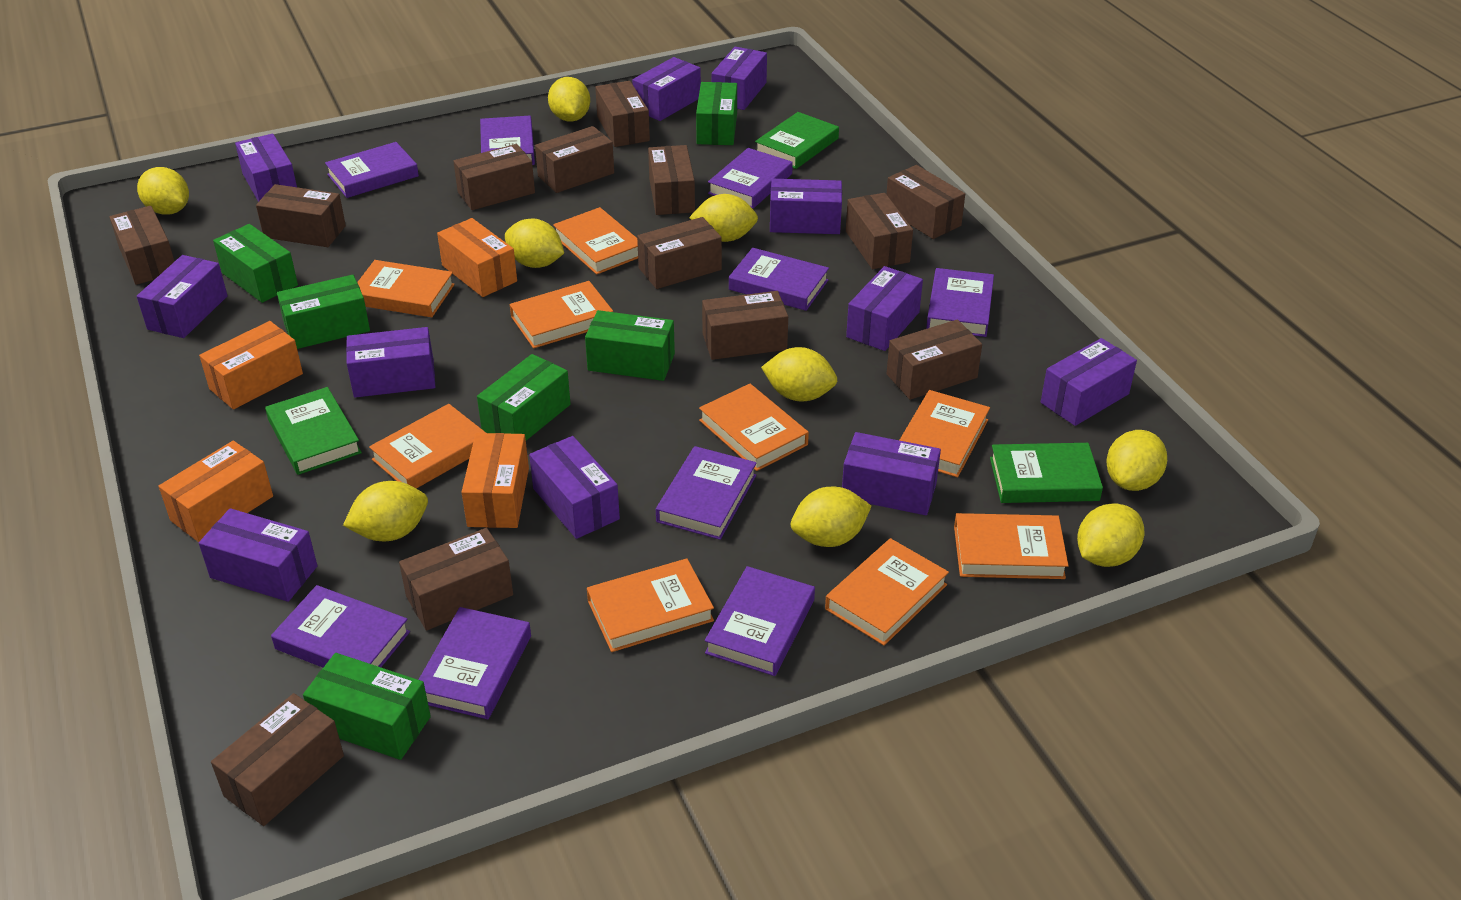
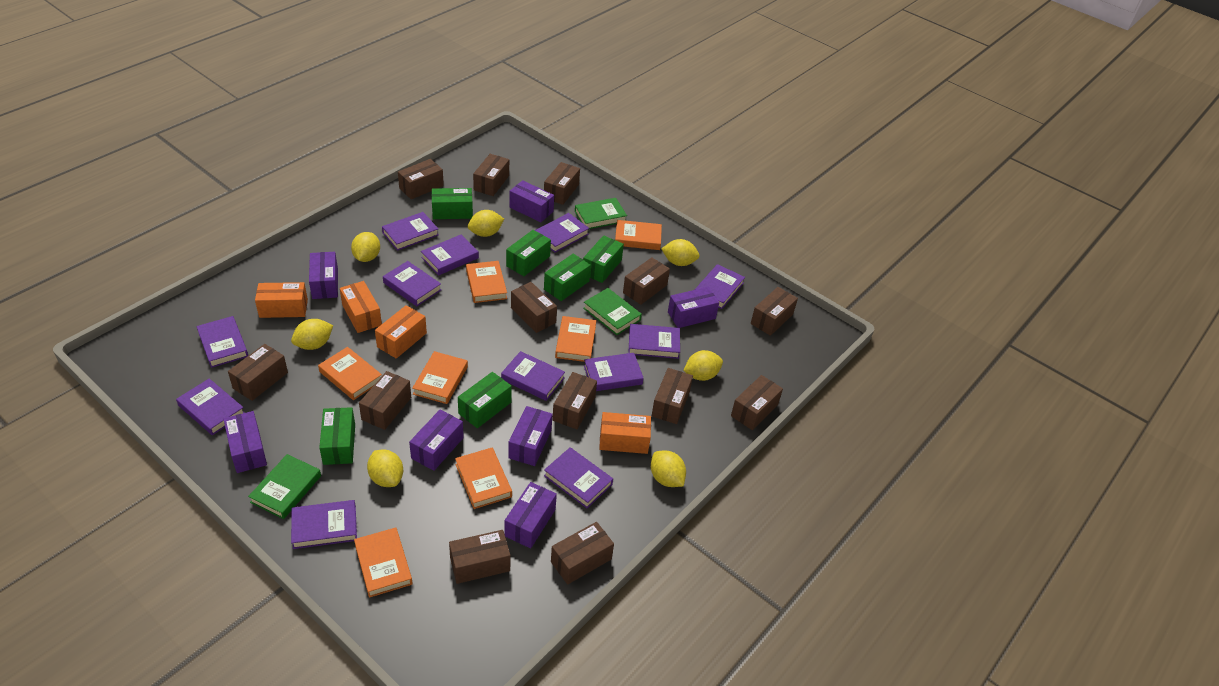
orange book: [357,260,455,317] [369,404,486,489] [510,281,613,348] [553,207,638,275] [587,559,714,652] [699,384,809,471] [825,538,949,646] [899,390,990,477] [954,513,1069,579] = 9 -> [318,347,382,400] [354,527,413,598] [412,351,468,404] [455,447,512,509] [466,261,507,303] [555,316,596,362] [615,220,662,250] = 7
purple book: [271,585,410,668] [325,142,419,198] [418,607,531,719] [480,116,535,165] [656,446,757,540] [705,566,815,676] [708,148,793,209] [729,248,829,311] [926,268,994,337] = 9 -> [176,378,244,435] [196,316,248,368] [291,500,357,549] [382,212,439,251] [383,261,441,306] [421,235,479,276] [501,351,565,401] [535,213,589,253] [544,447,613,508] [584,353,644,391] [628,324,680,359] [695,264,745,309] = 12
purple box: [137,255,228,338] [199,508,317,602] [235,134,297,202] [346,327,435,398] [529,436,620,539] [632,57,701,121] [711,47,767,110] [770,179,842,234] [842,432,941,515] [846,266,923,351] [1041,338,1137,426] = 11 -> [223,411,267,473] [309,252,338,299] [409,410,464,471] [504,482,557,548] [508,406,553,466] [509,180,554,222] [668,287,719,328] = 7
yellow lemon: [137,167,189,214] [343,481,428,541] [505,218,564,268] [548,77,590,122] [689,194,758,242] [761,347,837,401] [791,487,872,547] [1077,503,1144,567] [1106,430,1167,491] = 9 -> [291,319,333,350] [351,232,380,262] [367,449,403,487] [468,210,504,237] [651,450,686,487] [661,239,700,266] [683,350,723,381] = 7

